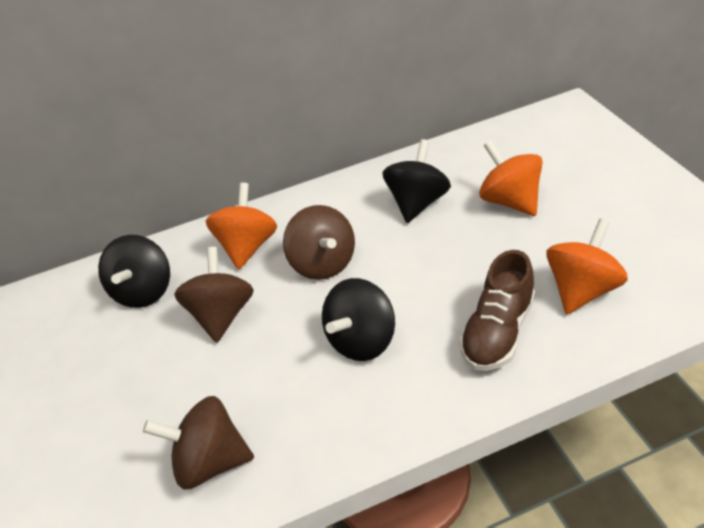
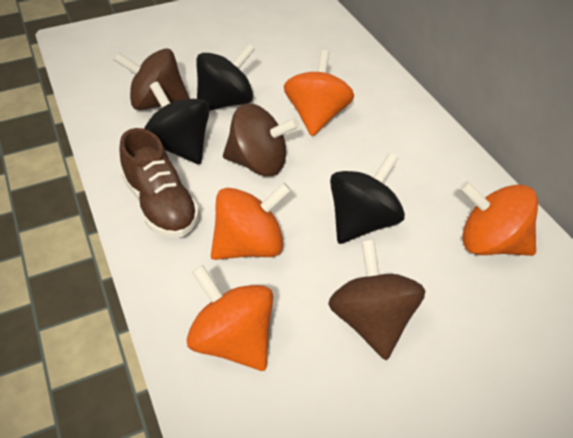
orange spinning top: [206,183,277,269] [479,141,543,216] [546,219,628,314] = 3 -> [187,265,273,371] [211,182,291,260] [284,50,354,136] [460,181,538,256] = 4

